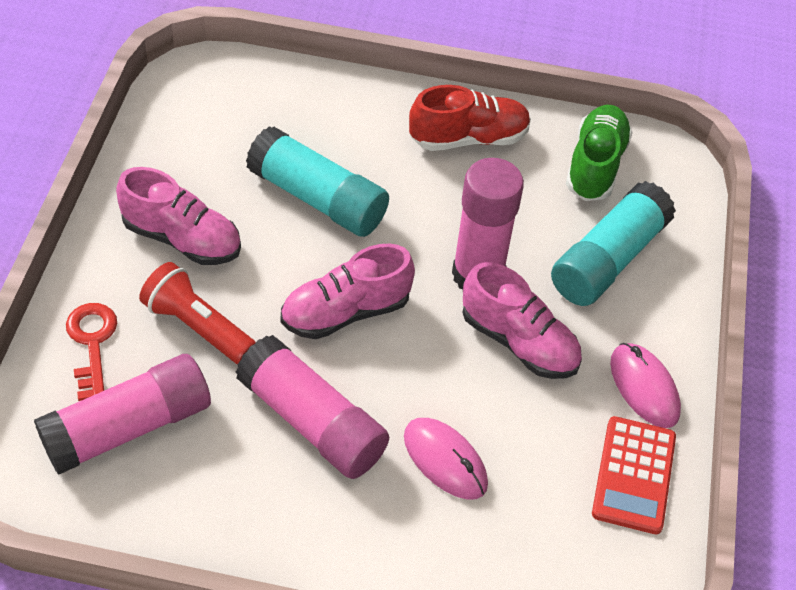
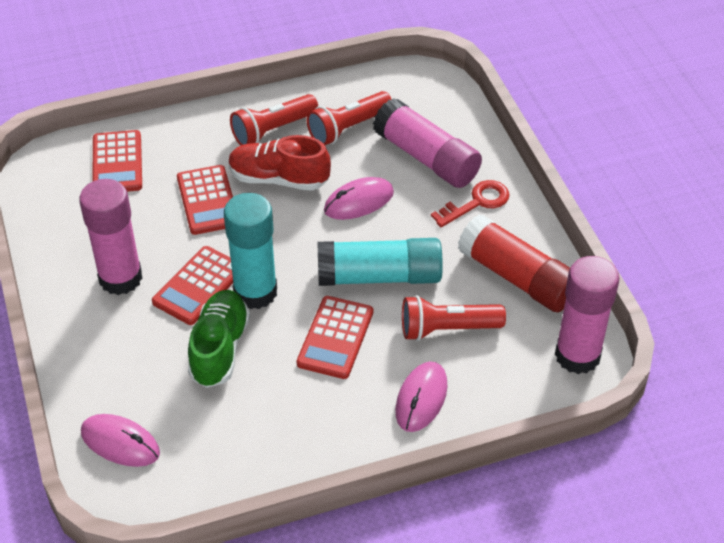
pink mouse: [404,418,488,500] [610,343,681,428] = 2 -> [81,414,160,467] [324,177,394,220] [395,362,447,432] = 3
pink shoe: [116,167,241,265] [281,244,415,339] [463,262,582,379] = 3 -> none = 0
red calculator: [592,416,676,534] = 1 -> [92,130,142,192] [152,246,233,325] [177,165,233,235] [297,296,373,379] = 4
red flashlight: [139,262,256,364] = 1 -> [230,94,318,146] [307,91,392,145] [402,295,506,341] = 3
red glue stick: none = 0 -> [458,214,570,312] = 1

